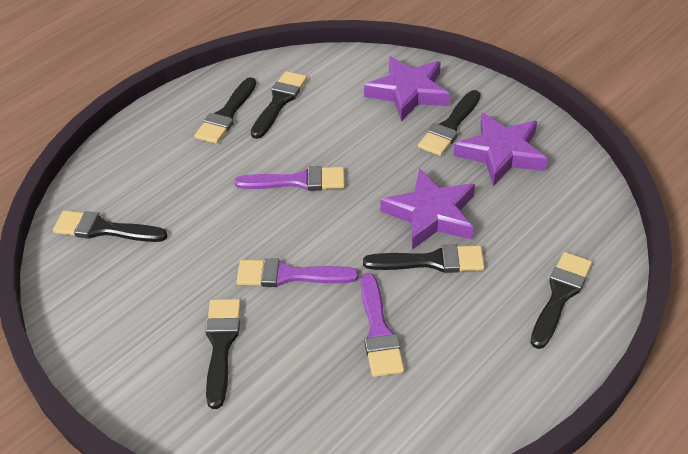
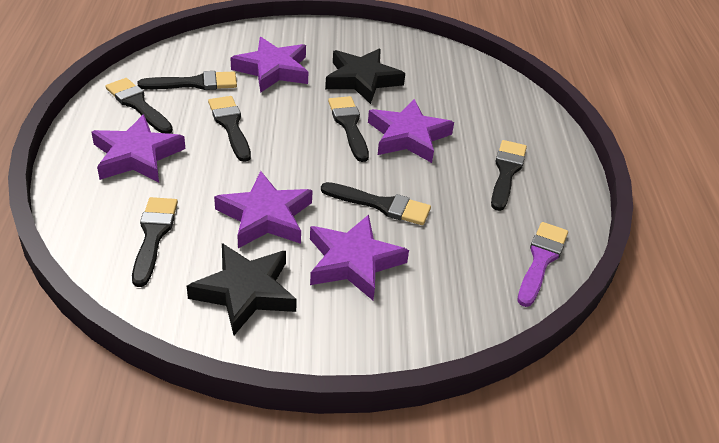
black star: none = 0 -> [187,243,297,335] [325,48,405,104] = 2
purple brush: [235,166,345,191] [236,258,359,287] [360,273,404,377] = 3 -> [518,222,568,307] = 1
purple star: [364,56,450,121] [381,168,475,250] [454,113,548,186] = 3 -> [91,114,185,182] [214,171,313,248] [231,37,308,93] [310,215,409,300] [368,99,454,163] = 5

